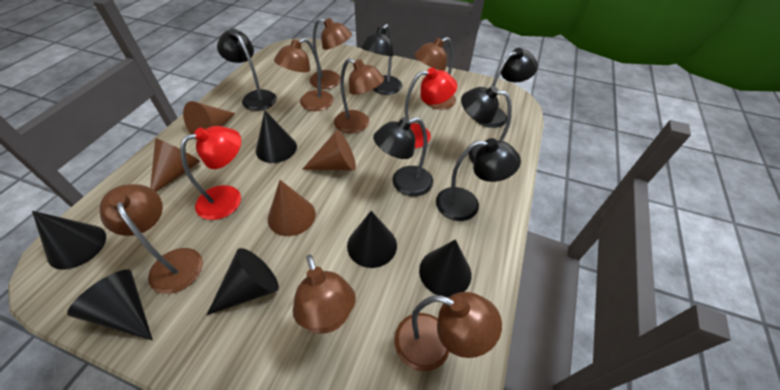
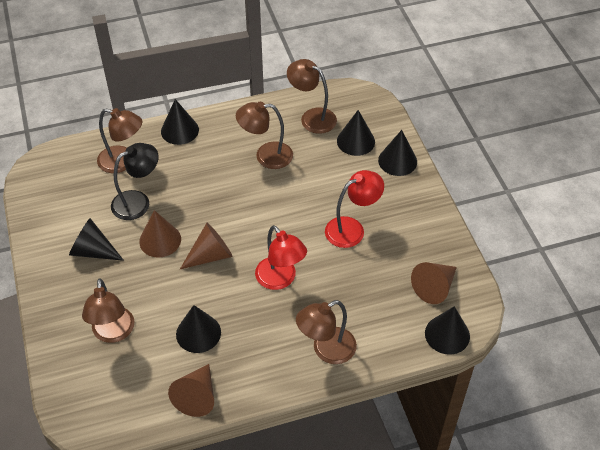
black lamp: [217,29,277,111] [361,24,402,95] [373,117,433,196] [436,138,521,221] [461,86,512,163] [475,48,538,128] = 6 -> [111,143,158,220] = 1
brown lamp: [100,184,203,294] [274,38,334,111] [293,255,356,334] [310,18,352,89] [334,58,384,134] [394,292,502,371] [414,37,456,110] = 7 -> [82,278,134,343] [97,108,142,173] [236,102,293,169] [287,59,337,134] [296,300,357,364] = 5

